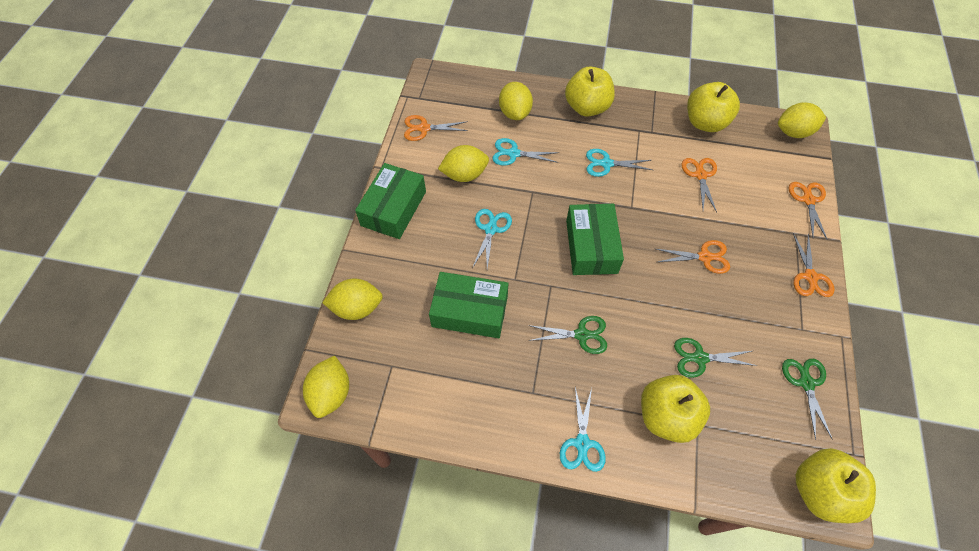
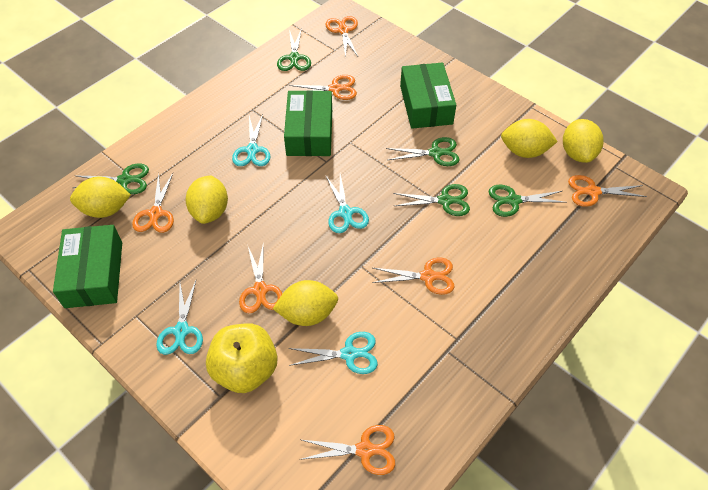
green scissors: [528,316,607,354] [674,338,758,378] [782,359,832,440] = 3 -> [73,164,149,194] [277,28,311,71] [386,137,459,166] [393,184,470,216] [488,185,567,217] = 5
orange scissors: [404,115,468,141] [656,240,730,274] [681,158,717,212] [788,182,827,239] [793,233,835,297] = 5 -> [132,173,174,233] [239,242,282,313] [289,75,357,100] [299,425,395,475] [325,16,358,58] [372,257,455,295] [568,175,647,207] = 7
yellow apple: [565,67,615,117] [641,375,710,443] [687,82,740,132] [796,448,876,523] = 4 -> [206,323,278,393] = 1

